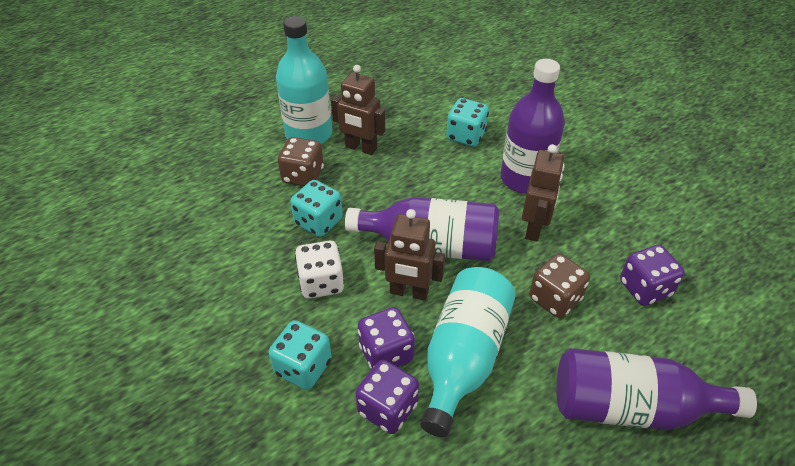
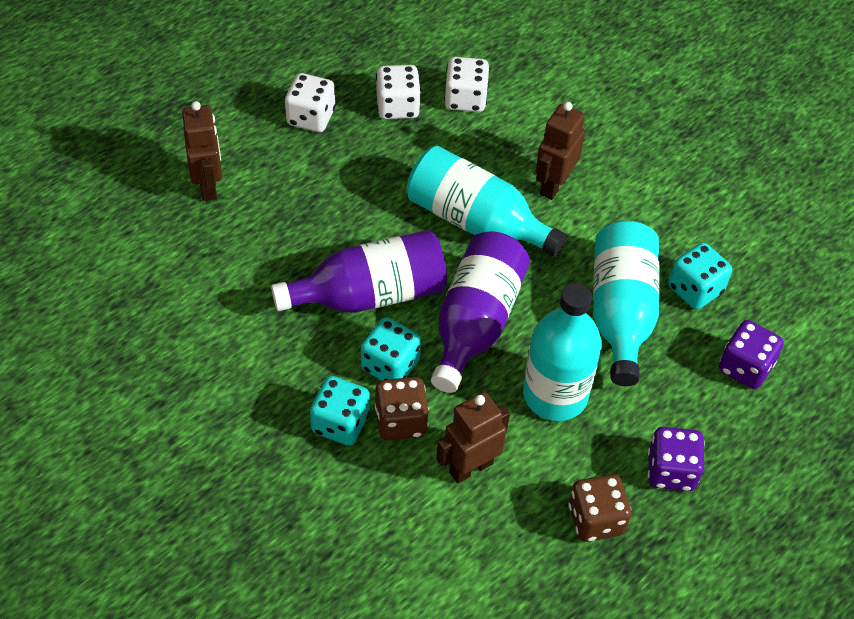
purple bottle: [345,197,499,261] [501,59,565,194] [557,348,757,430] = 3 -> [271,230,447,313] [431,232,530,393] = 2
purple dice: [355,360,419,434] [358,307,415,369] [620,245,685,306] = 3 -> [648,427,705,491] [719,320,784,389] = 2
turquoise bottle: [276,16,332,144] [420,267,516,437] = 2 -> [407,146,567,257] [523,283,602,421] [593,221,660,386] = 3
white dice: [295,241,344,299] = 1 -> [285,73,336,132] [376,65,421,119] [444,57,490,112] = 3

